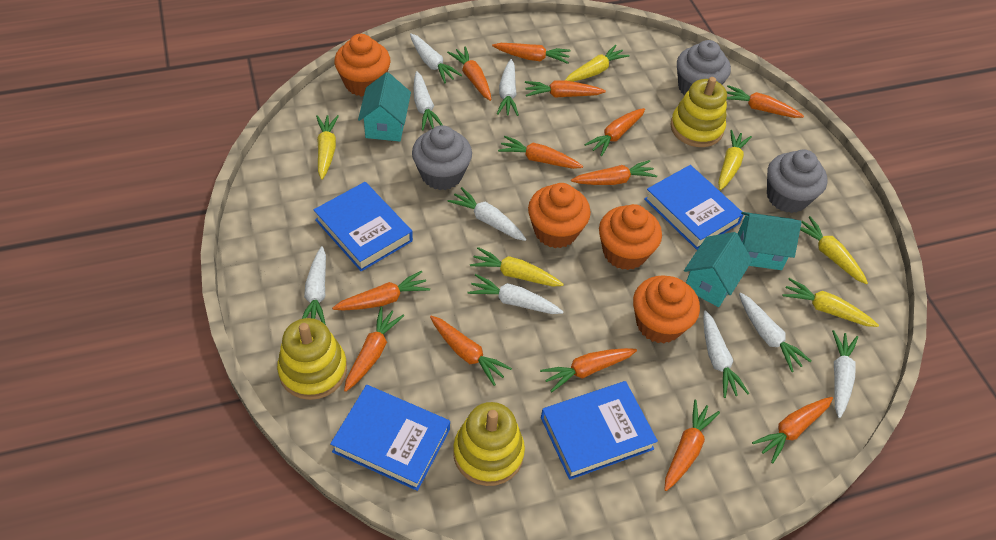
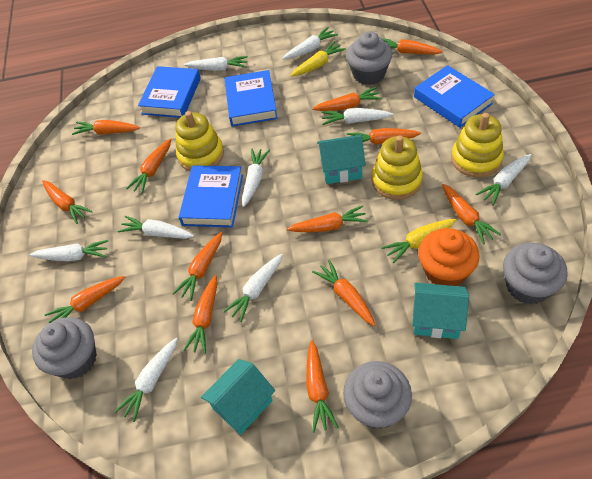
grey cupcake: [412,125,472,190] [677,40,731,95] [767,150,827,213] = 3 -> [32,317,97,379] [343,361,412,429] [346,31,392,85] [503,243,568,304] = 4
orange cupcake: [334,34,391,97] [528,183,591,248] [599,204,662,270] [633,275,700,343] = 4 -> [418,228,480,286] = 1
yellow carrot: [316,115,339,180] [470,247,564,287] [565,45,630,82] [718,130,752,190] [782,278,879,327] [800,216,868,284] = 6 -> [290,41,346,77] [381,219,457,263] = 2

